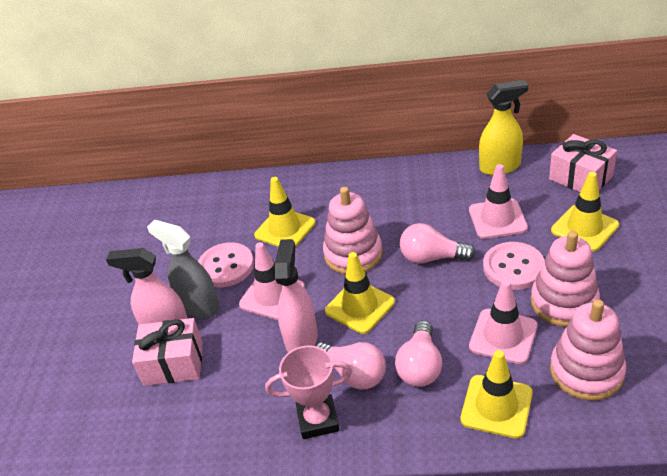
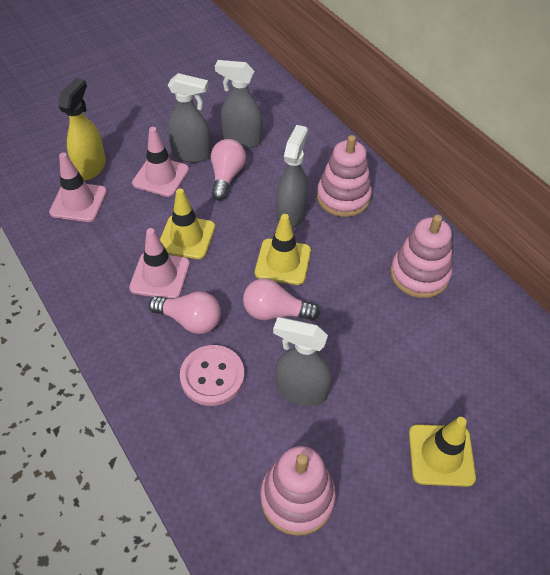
grey spray bottle: [147,220,220,319] = 1 -> [167,73,211,162] [215,60,262,149] [273,317,332,407] [276,125,308,228] = 4
pink button: [198,242,254,287] [483,242,545,290] = 2 -> [180,345,244,406] = 1
pink gift: [132,318,203,386] [549,134,617,192] = 2 -> none = 0
pink spray bottle: [106,248,188,325] [275,239,318,353] = 2 -> none = 0
pink trophy: [265,345,352,439] = 1 -> none = 0
yellow traffic cone: [254,177,316,248] [325,252,395,334] [460,350,533,439] [551,172,619,251] = 4 -> [160,188,215,259] [255,214,311,285] [409,417,476,487] = 3

